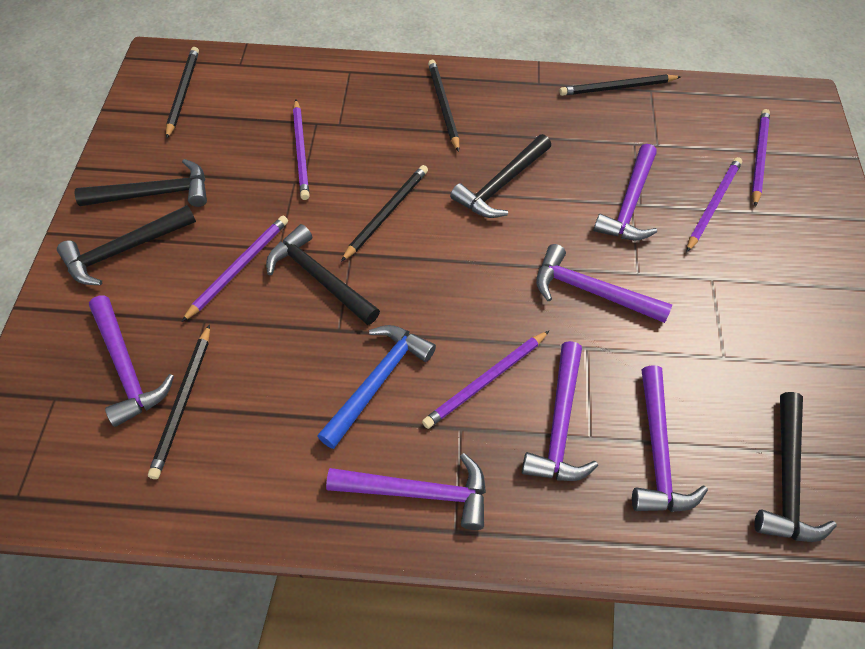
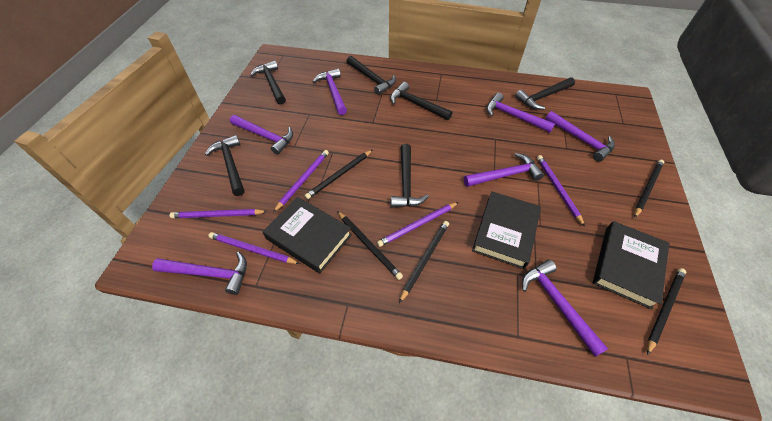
black book: none = 0 -> [263,197,352,273] [472,191,541,269] [593,221,669,310] = 3
black hammer: [57,205,196,285] [74,159,207,207] [266,224,380,325] [450,134,551,218] [754,392,837,542] = 5 -> [205,135,244,196] [250,61,286,105] [346,56,396,95] [390,82,452,120] [391,144,429,208] [515,77,575,109] = 6
blue hammer: [317,325,436,449] = 1 -> none = 0
purple hammer: [89,296,174,427] [326,453,486,530] [522,341,598,481] [536,244,672,323] [593,144,657,240] [632,365,708,512] = 6 -> [152,252,247,295] [230,115,293,155] [313,68,347,115] [464,153,544,187] [487,93,555,132] [522,259,608,357] [546,111,615,162] = 7

